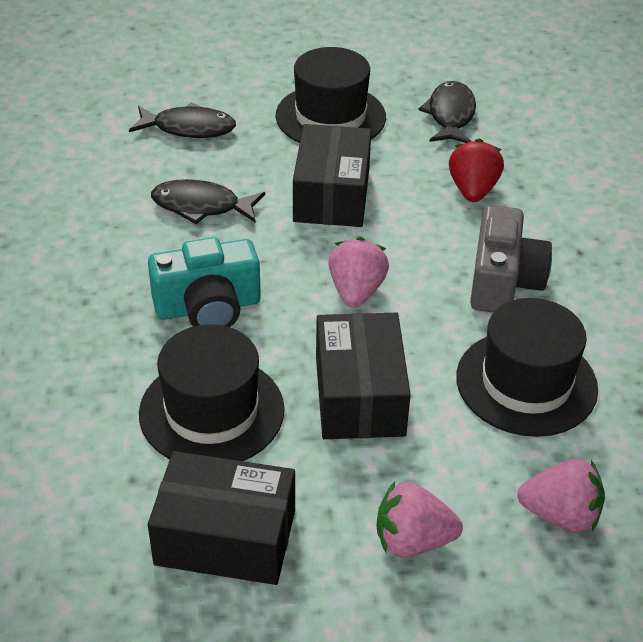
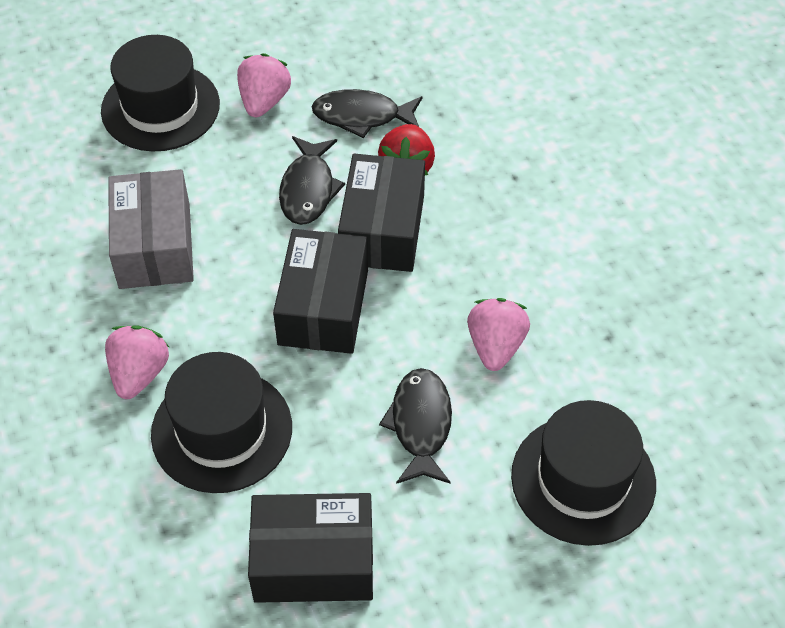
grey box: none = 0 -> [108,169,194,289] = 1
grey camera: [470,205,552,313] = 1 -> none = 0
turquoise camera: [148,237,261,327] = 1 -> none = 0

